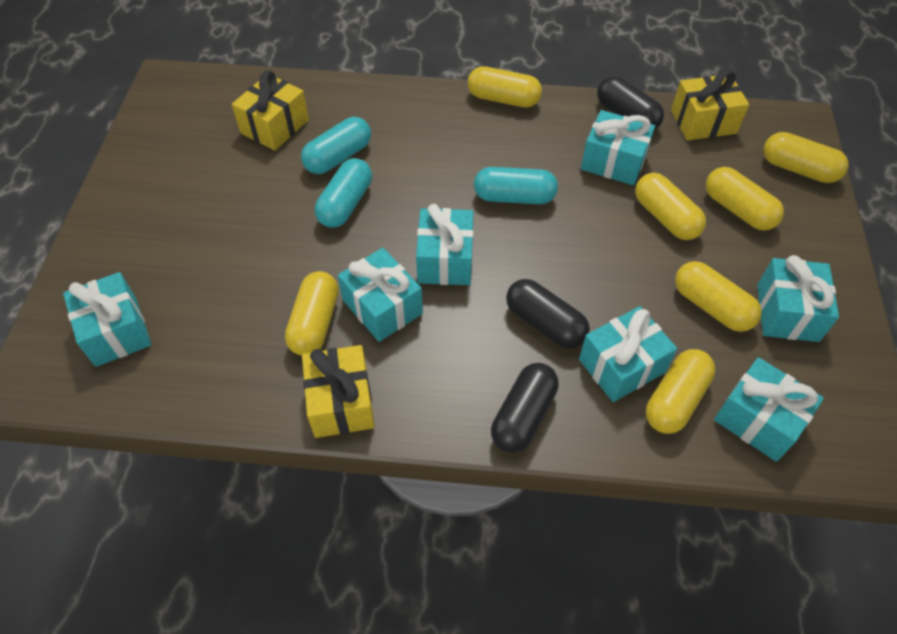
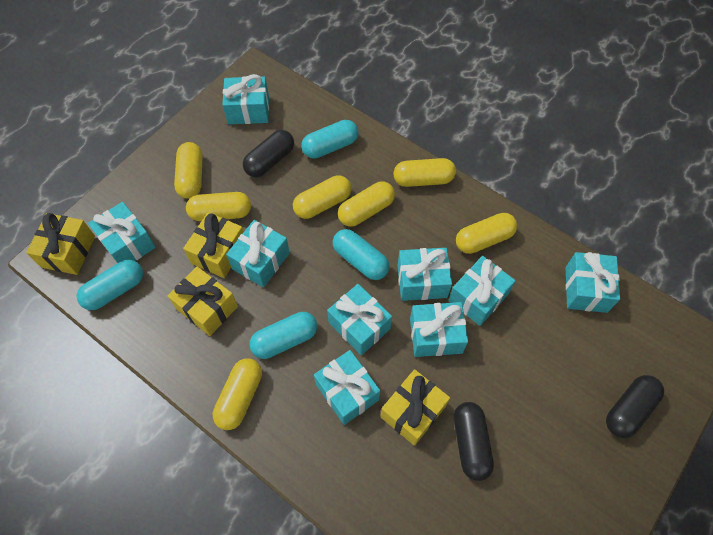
turquoise capsule: [301,117,371,174] [315,158,372,228] [474,167,558,204] = 3 -> [77,260,143,310] [250,312,318,359] [301,120,358,159] [333,229,390,280] = 4
turquoise gift: [63,272,151,367] [338,248,423,342] [416,204,474,285] [579,306,677,402] [581,110,655,185] [714,357,824,462] [757,255,839,342] = 7 -> [88,202,156,263] [223,74,269,124] [226,220,290,288] [314,350,380,425] [327,284,392,355] [397,248,452,301] [410,302,468,357] [448,256,516,326] [566,252,620,313] = 9
yellow gift: [232,71,309,151] [302,345,375,438] [671,70,749,141] = 3 -> [26,213,95,275] [168,266,238,336] [183,212,244,278] [380,369,450,446] = 4

